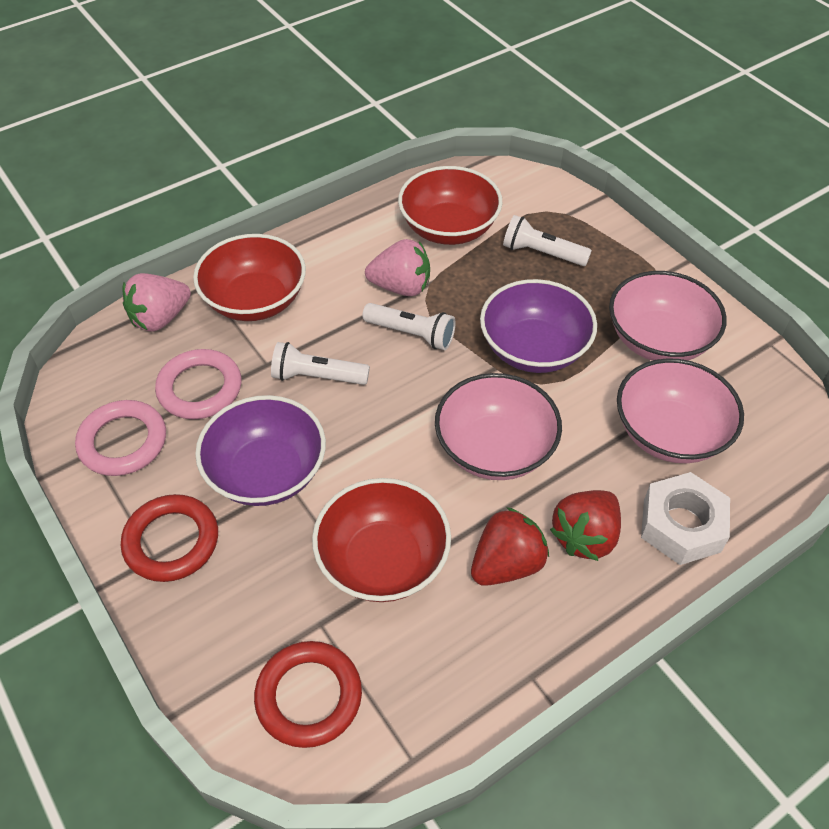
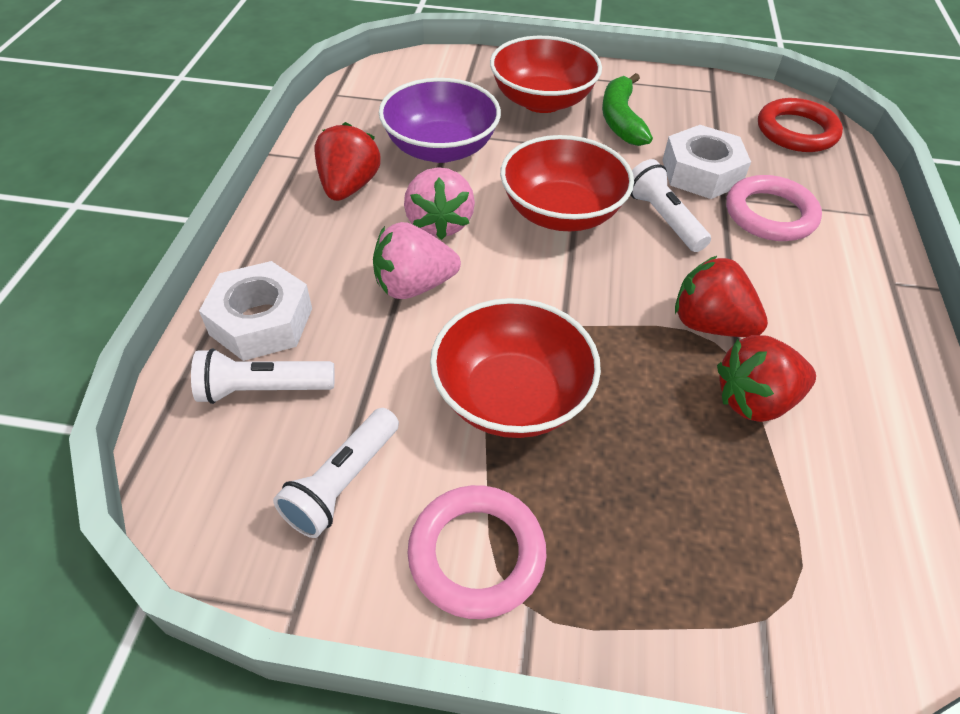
green banana: none = 0 -> [602,73,653,146] = 1
pink bowl: [435,373,562,480] [609,271,727,361] [617,358,744,463] = 3 -> none = 0
purple bowl: [195,395,326,506] [480,279,597,373] = 2 -> [379,78,501,163] = 1
red ring: [121,494,218,582] [254,641,362,748] = 2 -> [758,98,843,152] = 1
red strawberry: [471,507,549,586] [550,490,621,561] = 2 -> [314,122,381,201] [675,256,768,337] [717,335,816,422] = 3
white nut: [641,472,730,565] = 1 -> [199,261,312,361] [662,125,751,199] = 2

